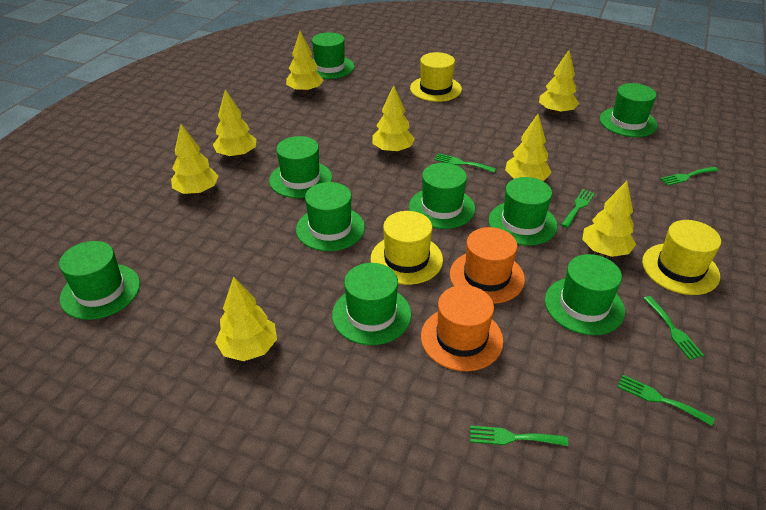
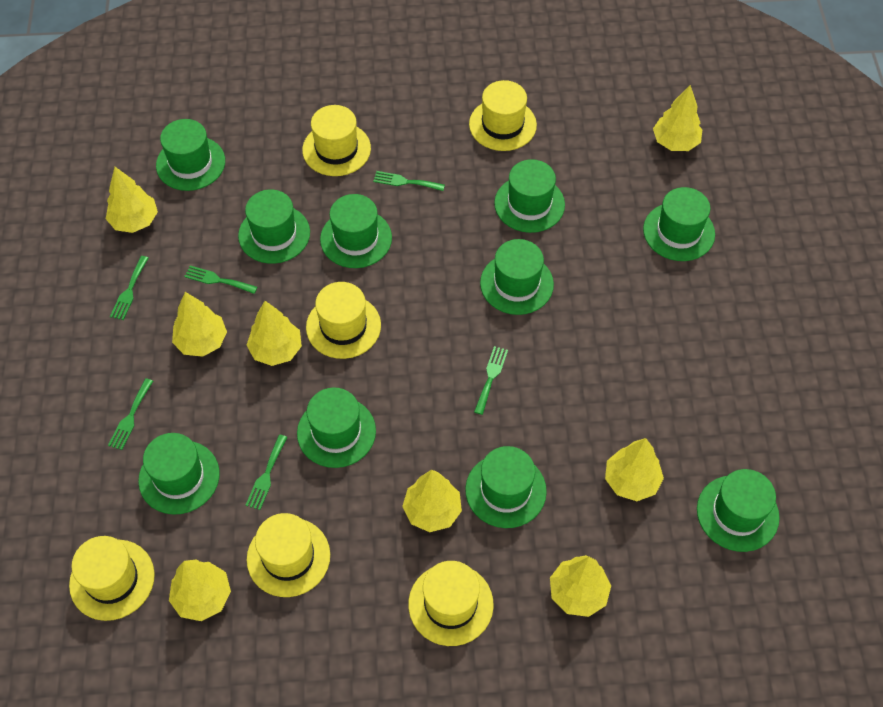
green hat: [59,241,140,320] [269,136,332,198] [296,182,365,251] [312,32,354,79] [332,263,411,345] [409,163,475,229] [488,177,558,245] [545,254,625,335] [600,83,658,137] = 9 -> [138,433,220,515] [156,119,225,191] [238,189,310,264] [297,387,376,468] [320,194,392,268] [465,446,547,528] [480,239,554,315] [494,159,565,233] [643,187,715,261] [697,469,780,552] = 10
orange hat: [421,285,503,371] [450,227,525,304] = 2 -> none = 0
yellow hat: [371,211,443,285] [410,52,462,102] [642,220,721,295] = 3 -> [69,536,155,621] [247,513,330,597] [302,105,371,176] [306,282,381,359] [408,561,494,646] [469,80,537,151] = 6

